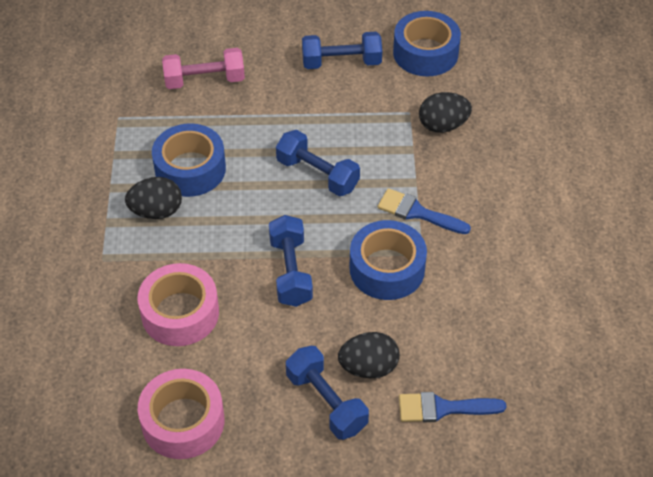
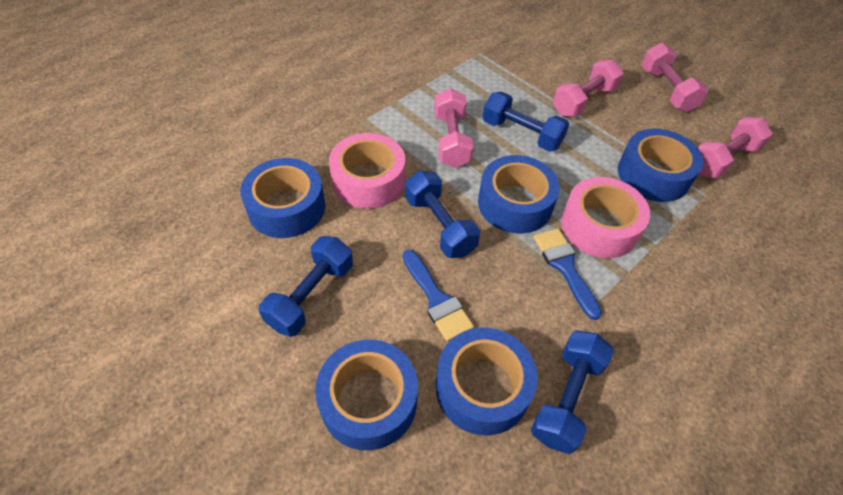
black egg: [125,177,182,219] [338,332,400,378] [419,92,472,133] = 3 -> none = 0
blue tape: [152,124,226,197] [350,220,427,300] [393,11,461,77] = 3 -> [240,158,325,238] [315,340,418,450] [436,328,538,435] [478,155,560,234] [618,129,703,202] = 5
pink dumbbell: [162,48,245,89] = 1 -> [434,88,473,168] [553,60,624,117] [641,43,708,112] [698,117,773,179] = 4

